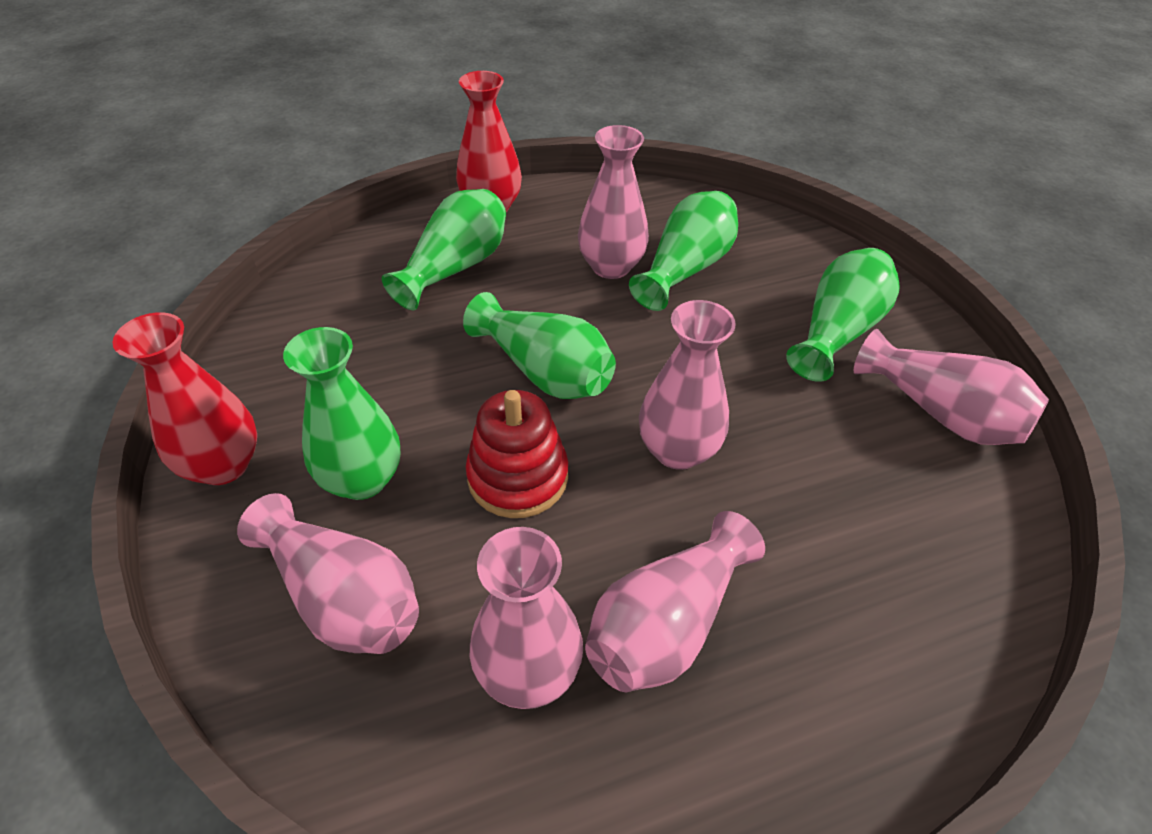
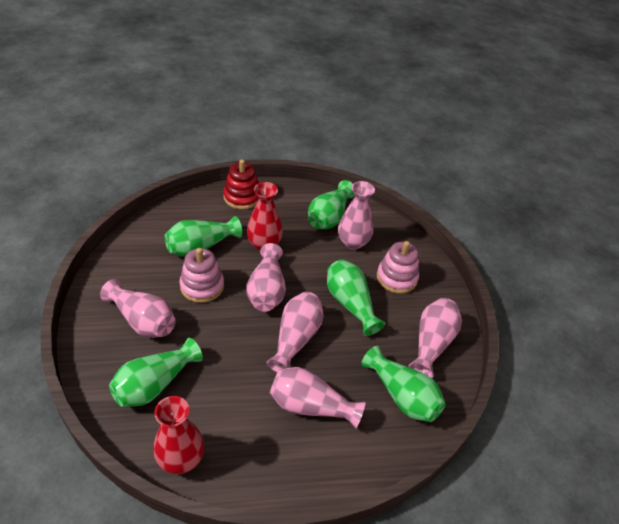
pink stacking toy: none = 0 -> [179,248,224,303] [377,241,419,294] = 2

